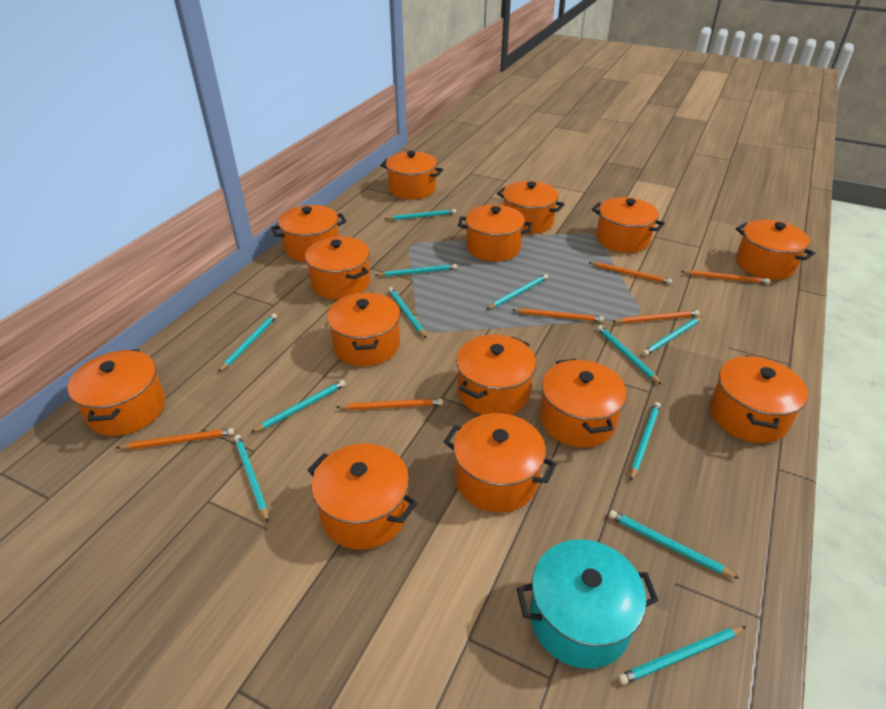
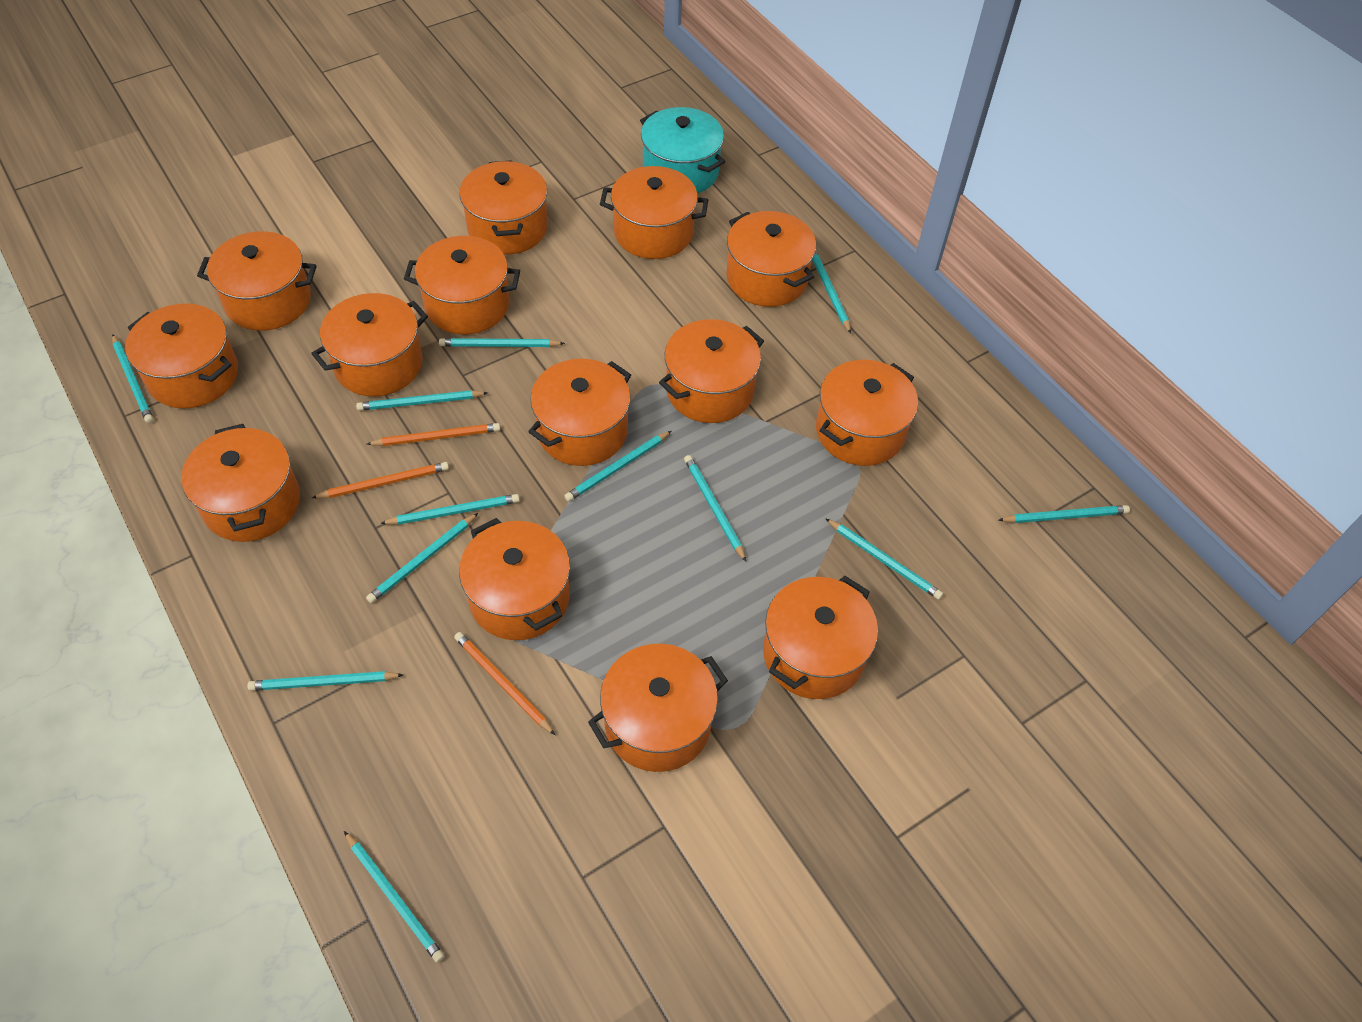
orange pencil: [116,428,234,450] [336,398,443,410] [513,308,604,322] [588,262,672,284] [612,310,700,323] [681,270,770,284] = 6 -> [312,462,449,498] [367,423,500,446] [454,632,555,735] = 3

